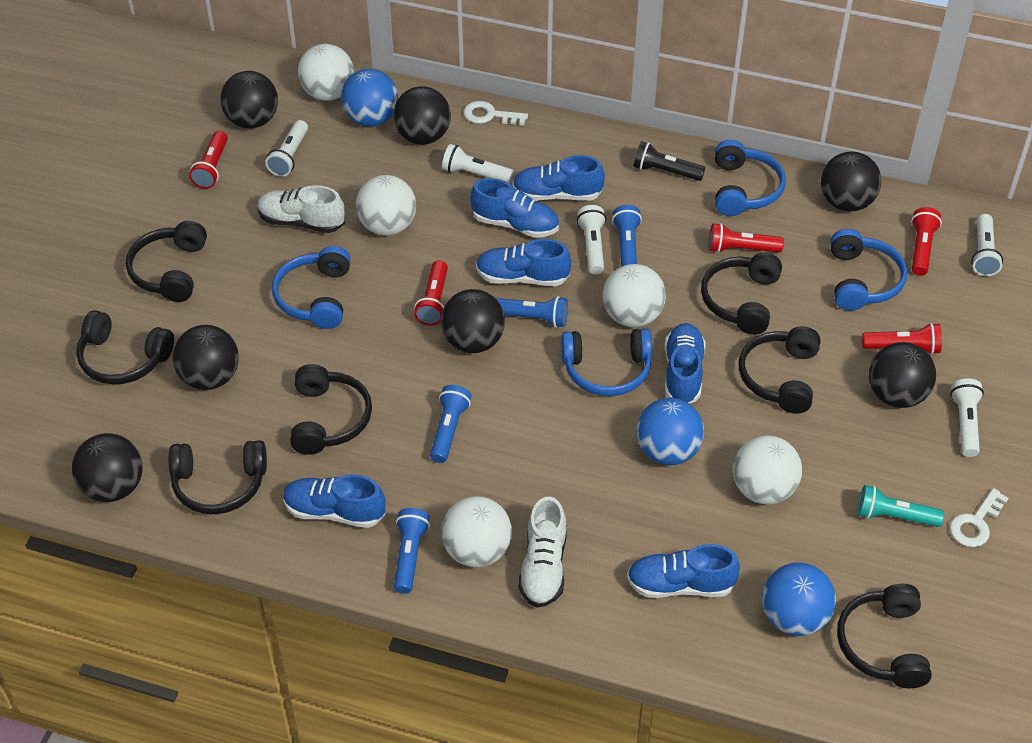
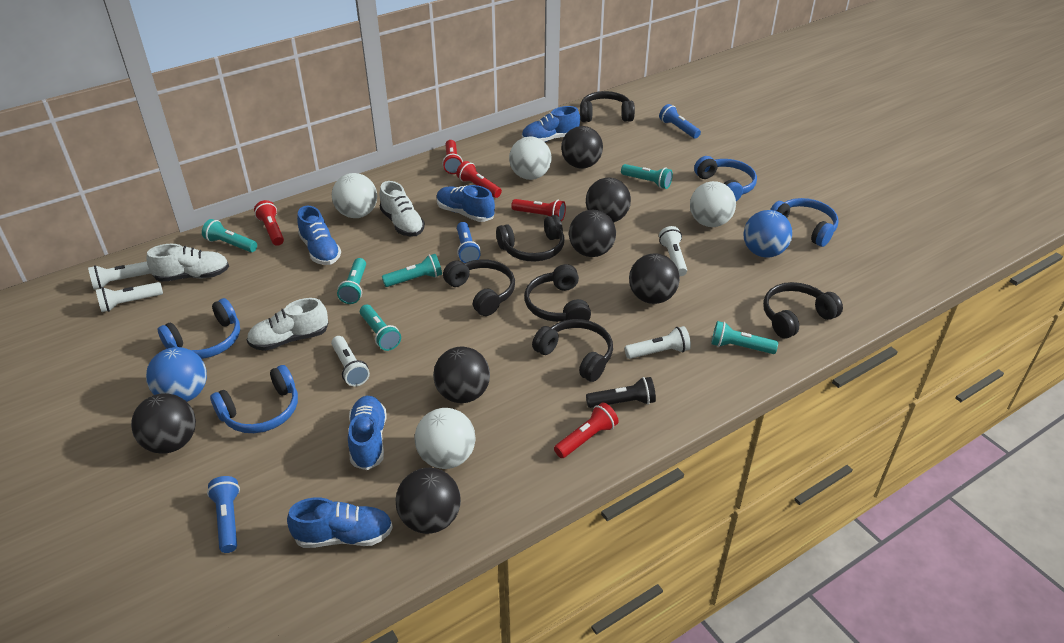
black headphones: [76,310,174,384] [126,221,207,302] [168,440,267,514] [290,364,372,455] [701,253,782,335] [739,326,821,414] [837,584,932,688] = 7 -> [443,259,515,316] [496,215,565,261] [524,264,591,322] [532,319,613,382] [580,91,635,122] [763,282,843,338] = 6
blue ball: [341,69,398,126] [636,398,704,465] [762,562,836,636] = 3 -> [146,347,207,402] [743,210,792,257] = 2
blue flashlight: [394,508,430,594] [430,385,471,463] [495,296,568,327] [612,205,642,267] = 4 -> [207,476,240,553] [457,222,481,263] [659,104,701,139] = 3
blue shoe: [283,474,385,528] [470,178,559,238] [476,239,571,286] [512,155,605,201] [627,544,740,598] [664,323,706,404] = 6 -> [287,498,393,548] [297,206,341,265] [348,396,387,470] [437,185,495,222] [522,106,580,142] = 5
turquoise flashlight: [857,485,944,527] = 1 -> [202,219,257,252] [337,258,366,304] [360,305,401,351] [382,254,442,287] [621,164,673,189] [711,321,778,354] = 6
white ball: [298,44,354,101] [356,175,416,236] [441,496,512,567] [603,264,666,327] [733,435,802,504] = 5 -> [332,173,377,218] [415,408,476,469] [509,137,552,180] [690,181,736,227] = 4
white key: [464,101,528,125] [950,488,1009,547] = 2 -> none = 0
white shoe: [257,185,345,233] [518,497,567,608] = 2 -> [147,244,229,282] [247,298,328,351] [380,181,425,237] = 3

